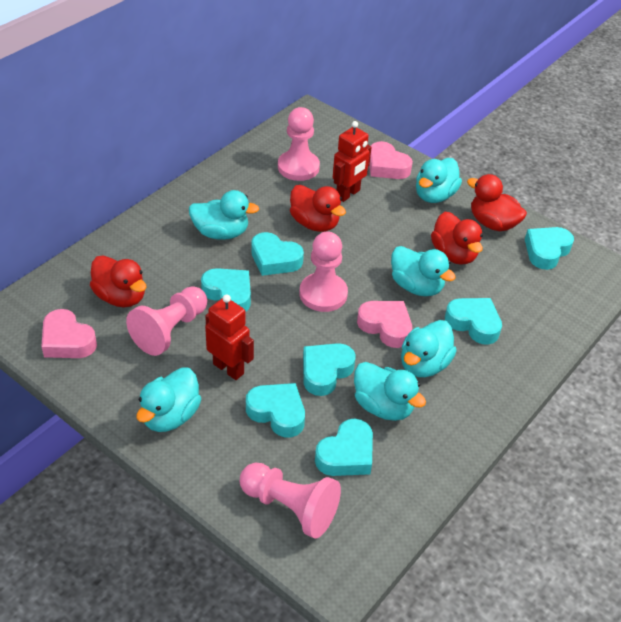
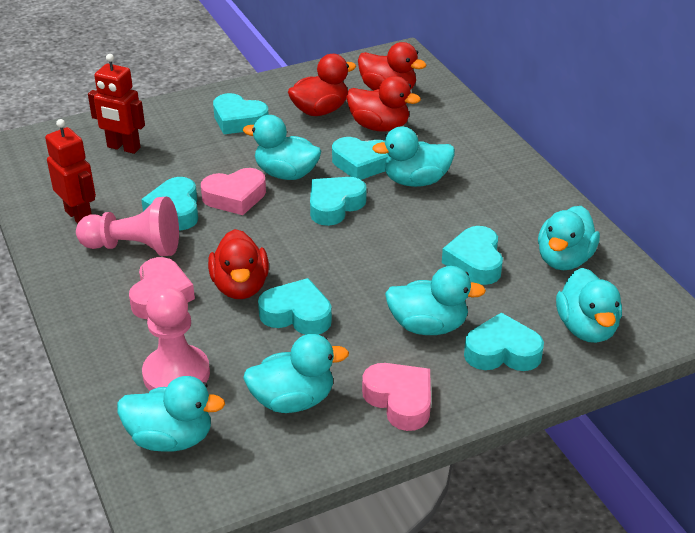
pink pawn: [126,286,207,356] [240,462,341,539] [278,107,320,181] [300,232,348,312] = 4 -> [76,197,179,256] [142,286,210,391] = 2
turquoise duck: [136,367,201,432] [189,190,259,240] [354,362,426,421] [391,246,456,296] [401,320,457,377] [416,158,462,203] = 6 -> [117,376,225,452] [243,115,321,180] [243,334,349,413] [372,127,455,187] [385,266,486,335] [538,206,600,270] [556,268,622,343] = 7

